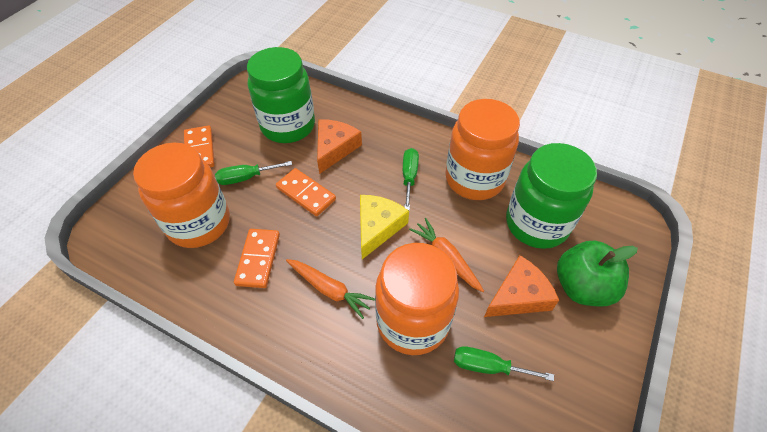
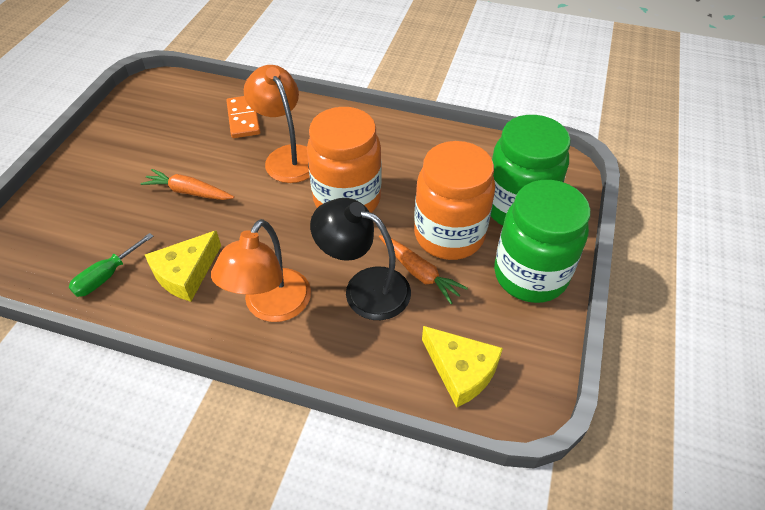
black lamp: none = 0 -> [310,198,411,320] = 1
green apple: [557,241,638,307] = 1 -> none = 0
green screwdriver: [215,161,292,185] [403,148,419,211] [454,346,554,381] = 3 -> [69,233,154,297] = 1
orange cheese: [317,119,362,174] [484,255,559,317] = 2 -> none = 0
orange domino: [184,125,214,167] [234,229,280,288] [276,168,336,216] = 3 -> [226,96,260,138] = 1
orange jar: [133,143,230,248] [375,243,459,355] [445,99,520,200] = 3 -> [307,107,382,213] [414,141,495,260] = 2
orange lamp: none = 0 -> [211,219,311,322] [244,65,310,183] = 2
yellow cheese: [360,195,409,259] = 1 -> [145,230,221,302] [422,326,503,408] = 2

